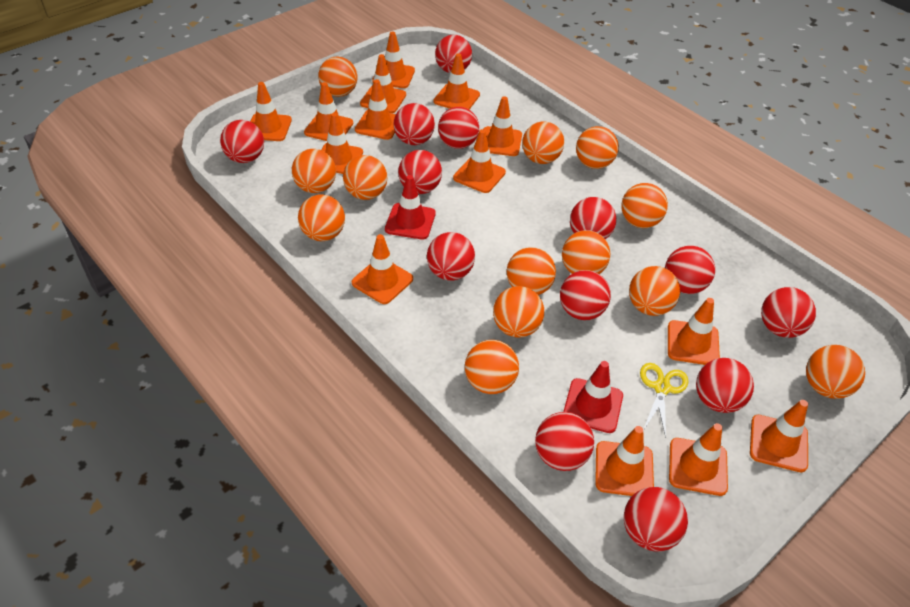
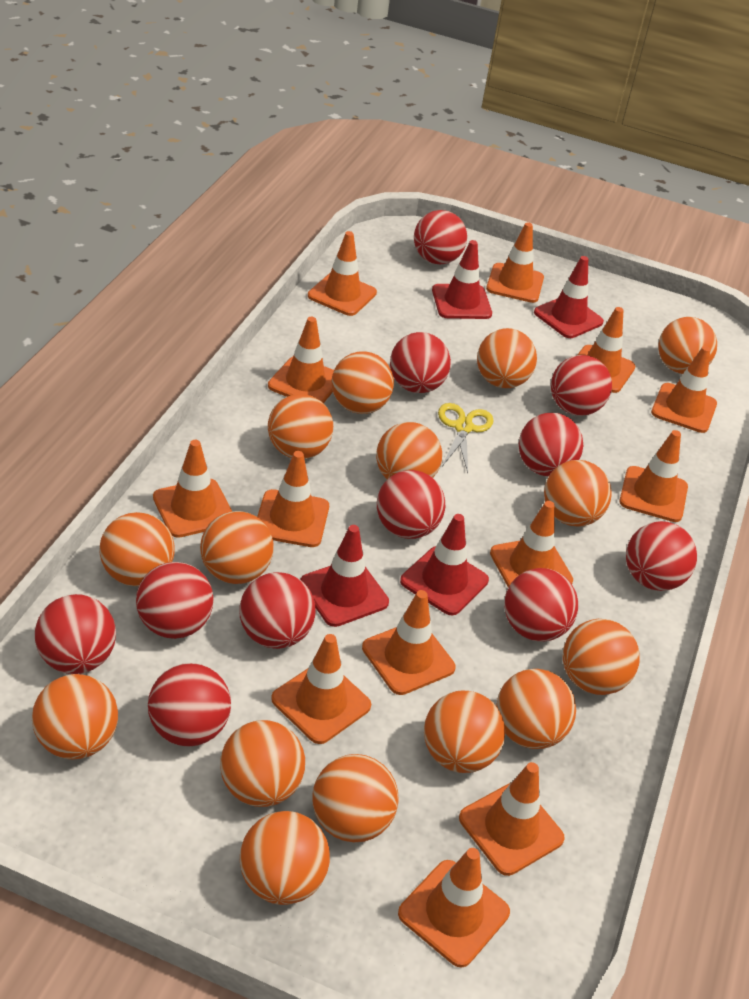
orange ball: [292,149,336,193] [298,194,345,241] [318,57,358,97] [343,155,388,200] [465,340,519,394] [493,286,544,338] [507,247,556,295] [522,121,564,164] [562,230,610,274] [576,126,619,169] [621,183,668,228] [629,266,680,316] [806,345,865,399] = 13 -> [32,674,118,759] [99,512,175,586] [200,511,274,584] [220,720,305,807] [240,811,330,905] [268,394,333,459] [312,754,399,842] [332,351,394,414] [376,422,442,479] [424,690,505,773] [477,328,537,388] [496,669,576,749] [544,460,612,527] [563,619,640,695] [658,317,717,374] = 15
orange traffic cone: [250,82,292,141] [304,82,353,141] [321,113,363,174] [352,234,413,304] [355,79,396,140] [360,54,406,113] [372,31,415,88] [434,53,480,110] [453,129,506,193] [484,96,522,156] [595,426,654,496] [668,298,720,365] [669,423,728,496] [750,400,808,472] = 14 -> [153,440,233,538] [257,451,329,547] [268,317,334,403] [271,634,371,744] [308,231,377,316] [362,590,456,695] [398,848,510,968] [459,762,565,876] [486,222,544,303] [490,501,573,588] [577,307,635,393] [619,430,688,522] [651,346,717,433] = 13
red ball: [220,120,264,163] [394,103,435,145] [398,150,442,194] [427,232,475,281] [435,35,472,73] [438,107,479,149] [535,412,594,471] [560,270,611,320] [570,197,616,239] [624,487,688,552] [665,246,715,294] [696,358,754,413] [761,287,816,338] = 13 -> [35,594,116,674] [136,562,214,639] [148,663,231,747] [240,572,316,649] [377,470,445,539] [390,332,451,393] [414,210,467,264] [504,568,578,642] [519,413,583,477] [551,355,612,416] [626,521,697,591] = 11
red traffic cone: [385,175,436,239] [563,361,623,433] = 2 -> [300,525,389,627] [400,514,489,615] [432,240,492,319] [534,256,604,338] = 4

